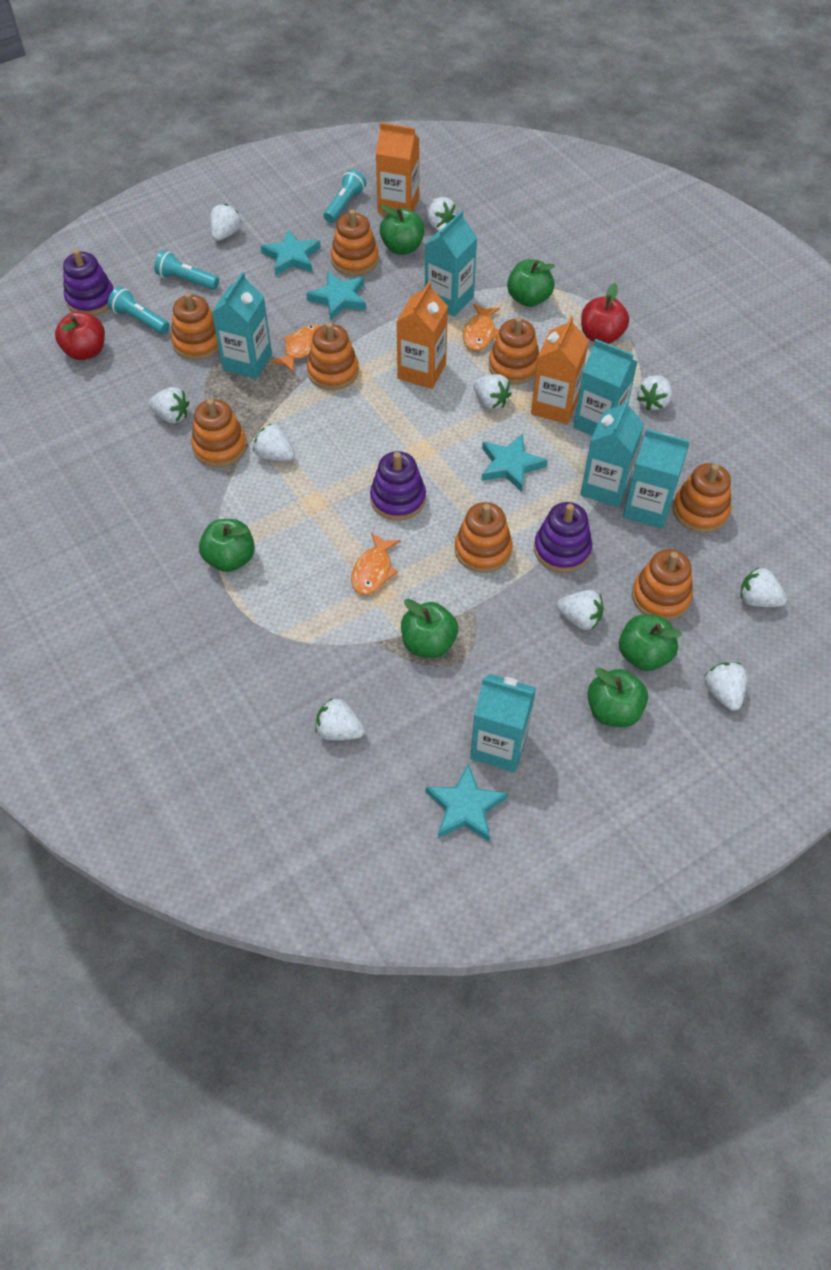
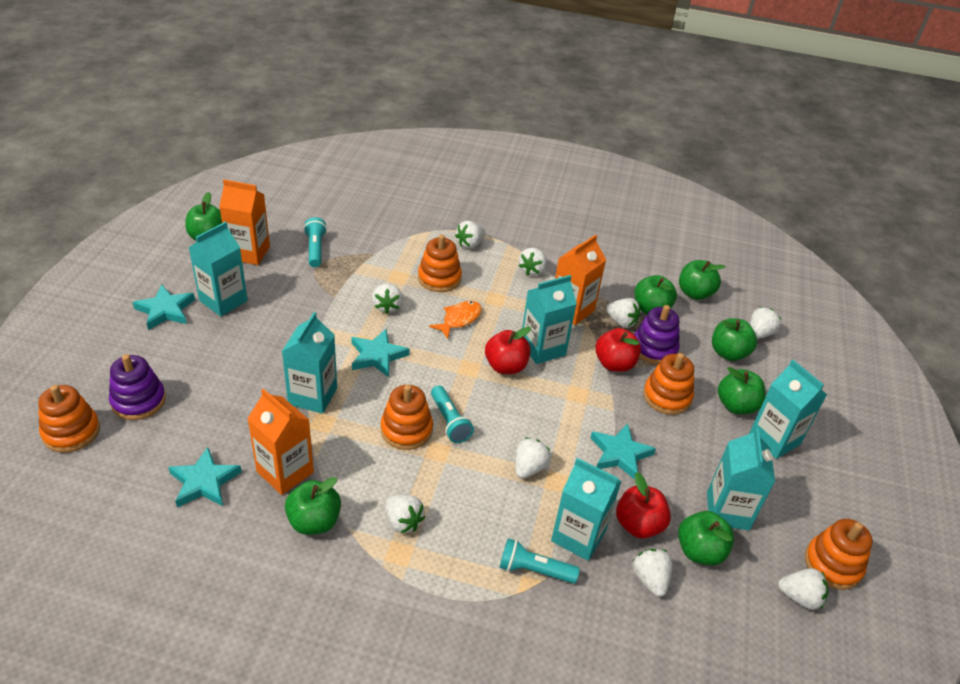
green apple: [199,519,255,572] [380,205,425,255] [401,599,458,658] [507,259,555,307] [587,668,648,727] [619,615,682,671] = 6 -> [185,192,222,241] [285,477,341,535] [635,275,677,314] [678,511,734,565] [679,260,726,300] [712,318,757,361] [718,367,766,414] = 7
orange fish: [270,324,320,372] [351,532,401,595] [463,304,500,351] = 3 -> [429,301,482,339] = 1
orange stacking toy: [171,292,219,360] [191,399,247,467] [307,322,359,390] [331,209,379,276] [455,502,513,573] [489,317,539,385] [632,549,693,621] [673,463,731,533] = 8 -> [38,385,100,453] [381,385,433,450] [418,235,462,292] [643,353,694,415] [805,519,873,590] = 5
purple stacking toy: [63,249,114,315] [370,451,426,521] [534,502,592,573] = 3 -> [109,354,166,420] [634,305,680,365] = 2
red apple: [55,312,105,360] [581,283,629,344] = 2 -> [485,327,531,374] [595,328,641,372] [616,472,671,538] = 3
white strawberry: [149,387,189,423] [210,204,242,241] [253,423,295,461] [315,698,365,740] [425,197,456,229] [473,374,512,410] [557,590,603,630] [637,375,672,410] [705,662,747,711] [741,567,787,607] = 10 -> [372,283,403,314] [385,495,425,533] [455,221,485,249] [515,438,551,479] [519,248,547,276] [606,298,641,328] [633,549,673,597] [750,307,781,339] [778,568,828,610] = 9

